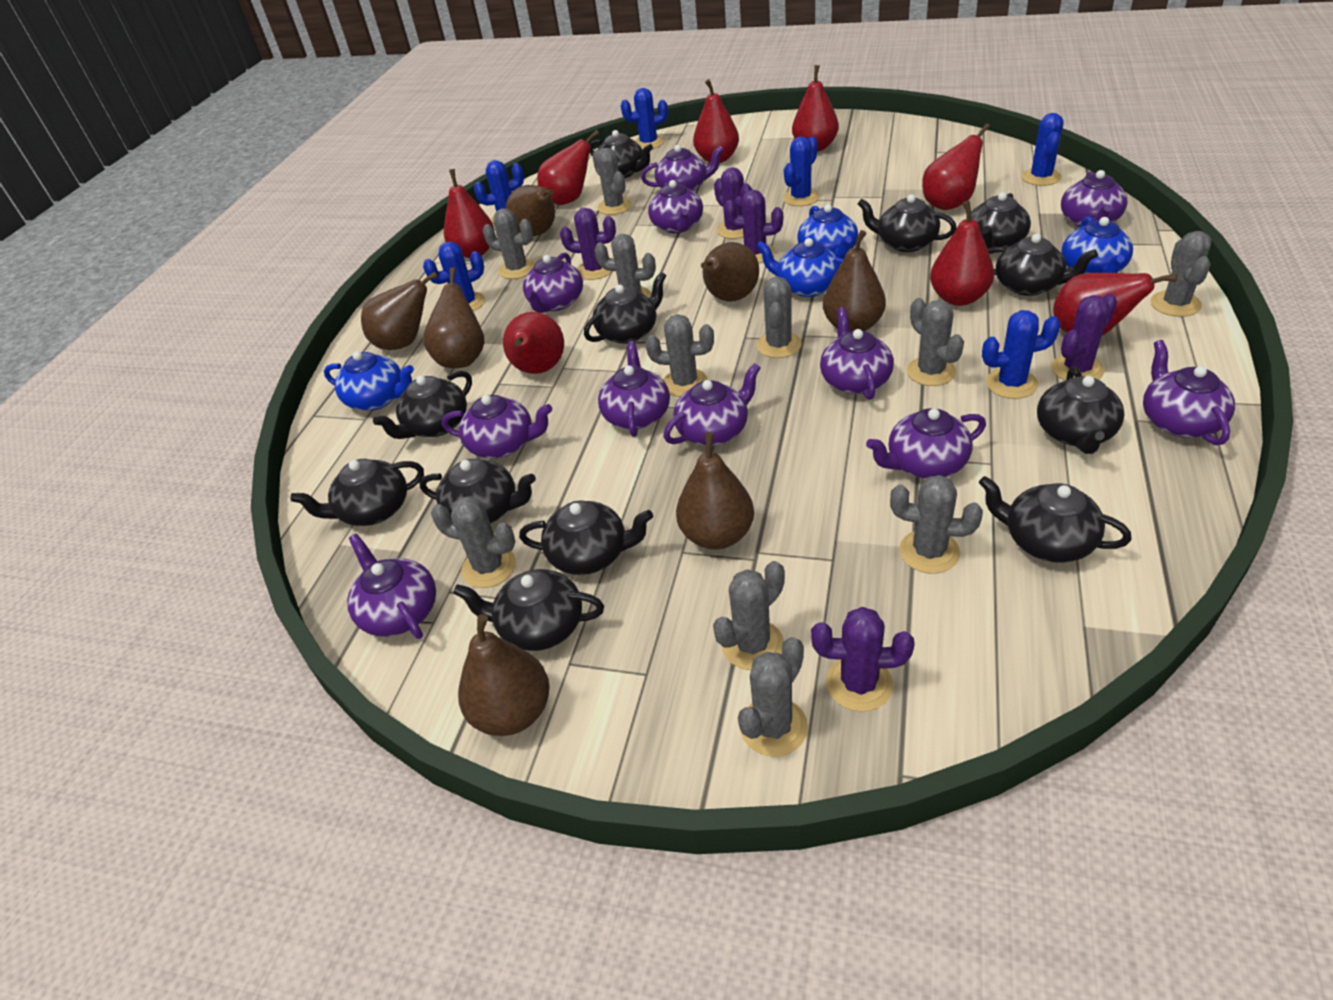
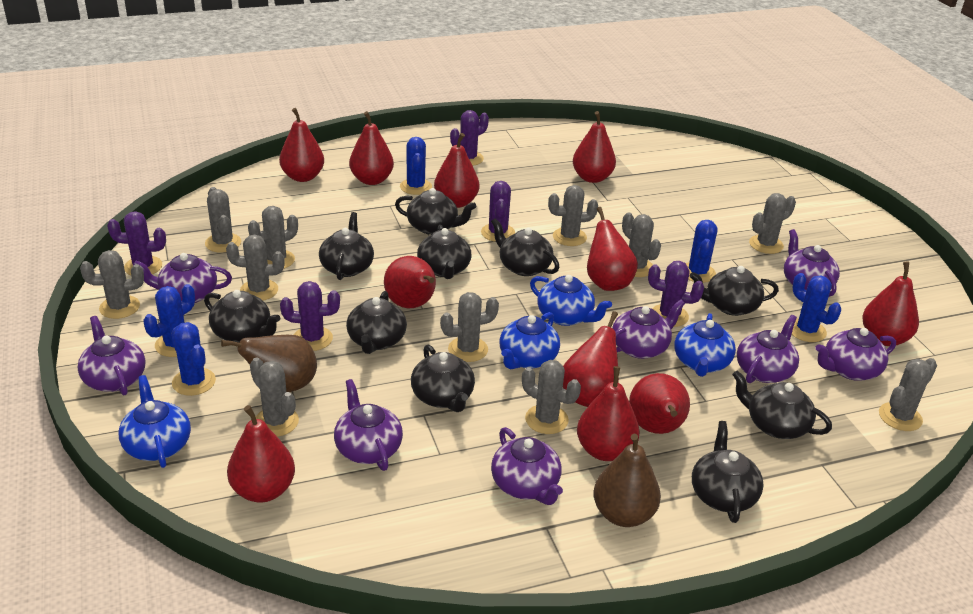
black teapot: [291,459,424,526] [373,371,472,439] [419,459,536,524] [453,569,604,651] [519,500,653,575] [584,272,666,344] [590,130,653,178] [858,194,957,252] [971,192,1031,250] [979,476,1132,563] [988,234,1098,296] [1037,366,1125,454] = 12 -> [204,290,281,343] [319,212,374,280] [346,291,407,354] [395,188,476,235] [411,344,475,412] [417,225,472,279] [491,218,559,276] [690,266,779,316] [692,421,764,523] [732,371,832,439] = 10
blue cactus: [423,242,485,311] [474,160,524,224] [621,88,668,150] [783,136,819,206] [982,310,1061,399] [1022,113,1063,186] = 6 -> [143,284,195,357] [171,322,216,396] [400,137,432,195] [686,220,717,283] [792,273,841,342] = 5
brown pear: [361,272,438,350] [423,267,484,368] [458,614,550,736] [506,185,555,236] [676,432,754,550] [701,242,759,302] [823,230,886,332] = 7 -> [221,335,317,392] [593,434,661,527] = 2
purple teapot: [347,534,436,639] [442,395,552,458] [523,253,583,313] [598,341,670,437] [641,145,724,192] [648,180,703,233] [664,363,761,446] [820,307,894,400] [866,408,986,479] [1061,170,1128,227] [1143,340,1235,445] = 11 -> [78,316,145,395] [133,253,232,303] [334,379,403,471] [491,427,563,505] [612,299,685,359] [737,315,799,383] [784,229,840,297] [815,328,896,381] = 8
red pear: [444,169,495,258] [503,312,564,374] [537,130,599,205] [693,79,739,163] [792,65,839,152] [922,123,990,210] [930,201,994,306] [1053,273,1177,335] = 8 -> [227,405,295,503] [279,108,324,182] [349,111,394,185] [384,256,436,308] [434,133,479,208] [563,311,619,407] [573,111,616,183] [577,366,640,461] [587,207,638,291] [629,373,690,434] [862,262,919,346] = 11

